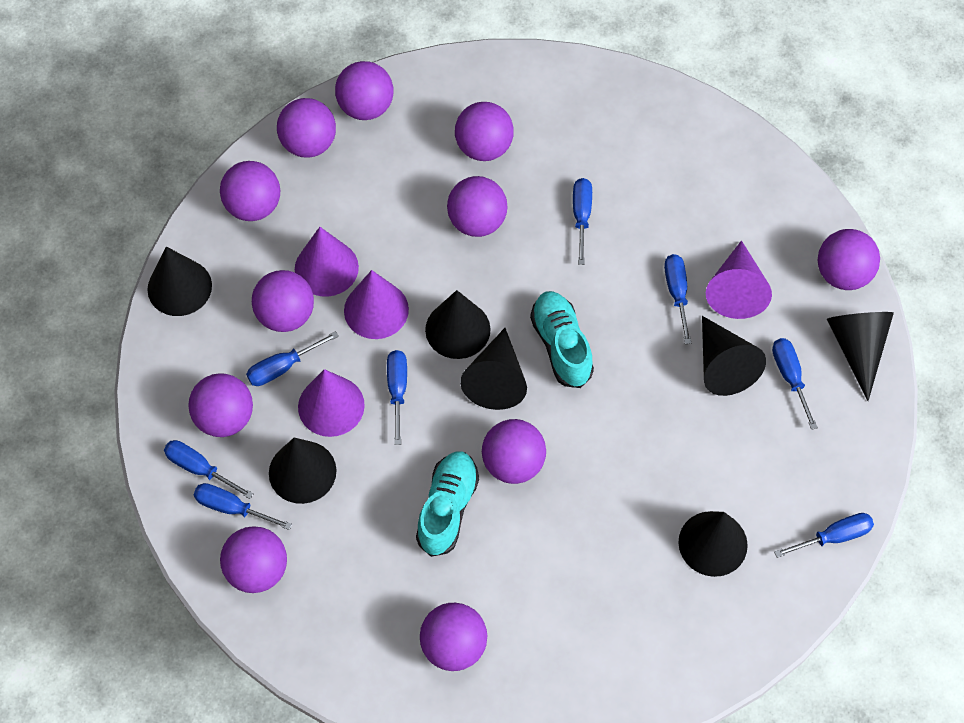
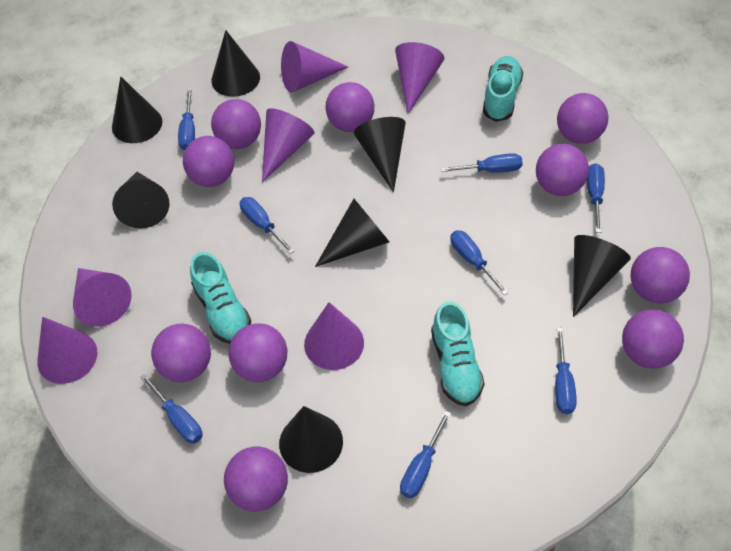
purple ball: [188,373,253,437] [220,161,280,221] [220,526,287,593] [252,270,314,332] [277,98,336,157] [335,61,394,120] [420,603,487,671] [447,176,508,237] [455,102,514,161] [482,419,546,484] [818,229,880,290] = 11 -> [151,324,211,382] [183,136,234,187] [211,99,261,149] [224,447,288,512] [229,323,288,382] [326,82,375,132] [536,144,589,196] [557,93,609,144] [622,309,684,369] [631,247,690,304] = 10
purple cone: [295,227,359,297] [298,369,365,437] [344,270,409,339] [706,240,772,319] = 4 -> [37,317,97,384] [73,268,131,327] [262,108,315,182] [281,41,348,93] [304,302,364,370] [395,42,444,114] = 6
turquoise shoe: [416,451,479,557] [530,291,594,388] = 2 -> [190,252,251,344] [431,301,484,406] [483,56,523,122] = 3

